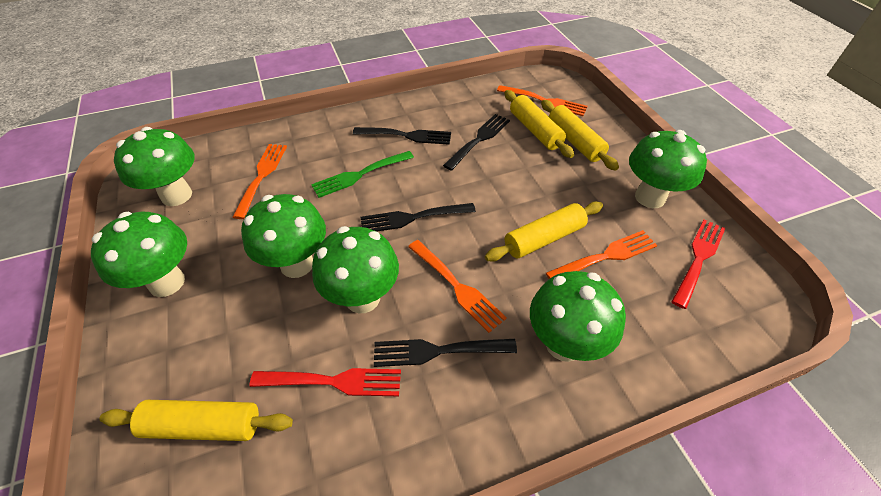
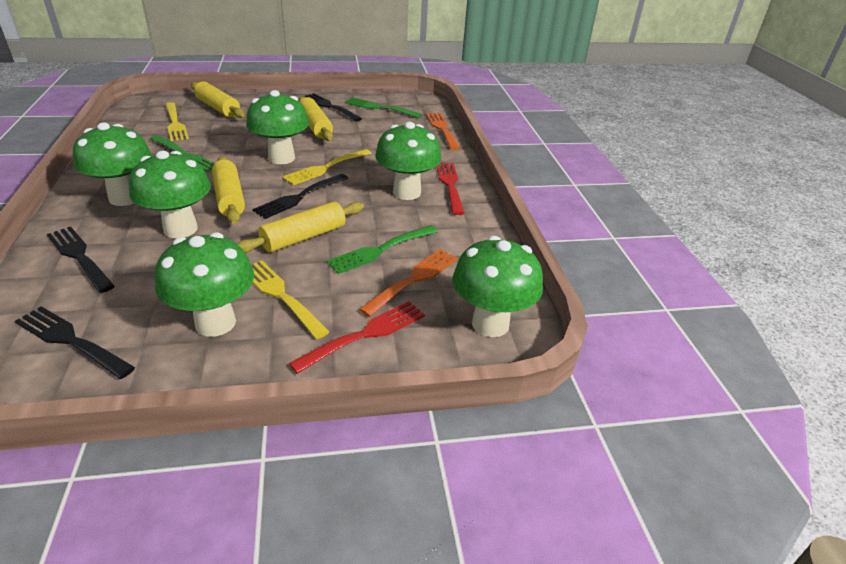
green fork: [311,151,414,198] = 1 -> [150,135,214,172] [326,225,438,274] [345,97,423,118] = 3
orange fork: [233,144,287,219] [408,240,507,333] [497,85,588,116] [546,230,657,279] = 4 -> [359,249,458,317] [426,113,460,150] = 2
yellow fork: none = 0 -> [165,102,189,141] [252,261,329,339] [282,149,372,185] = 3

